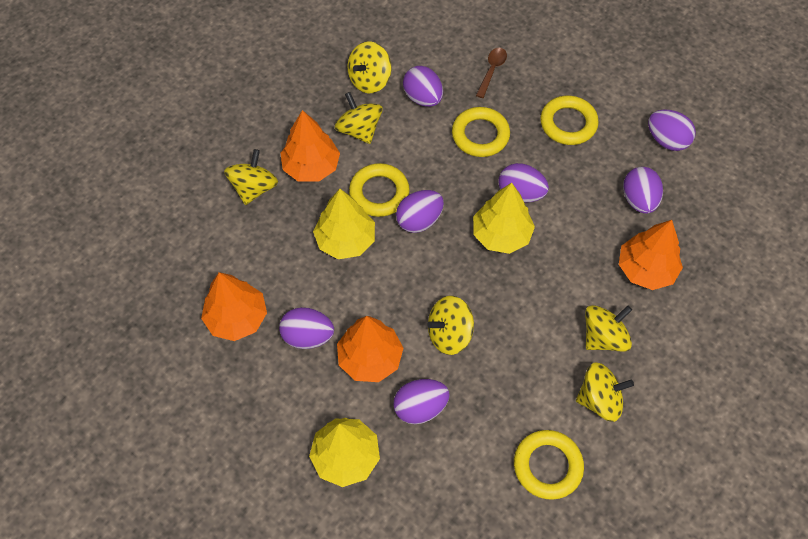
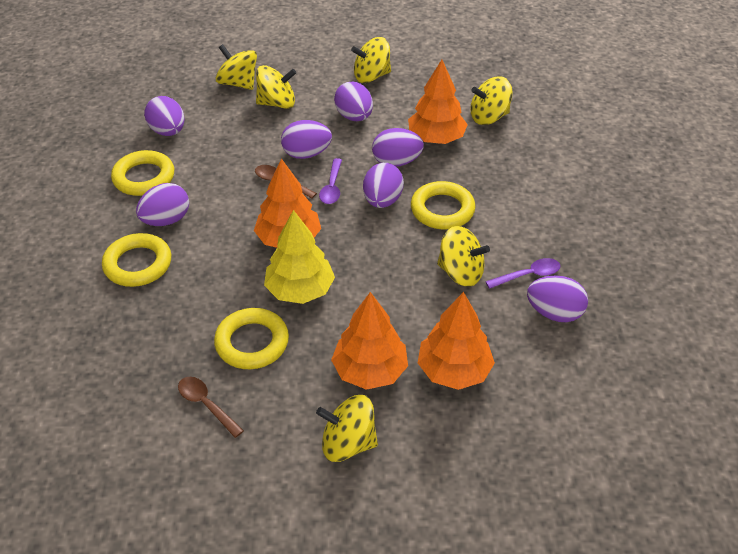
brown spoon: [476,48,507,98] = 1 -> [178,377,244,438] [255,165,317,199] = 2
purple spoon: none = 0 -> [319,158,342,204] [485,258,560,289] = 2
yellow tree: [309,418,380,487] [313,189,375,259] [473,183,535,254] = 3 -> [264,210,335,304] = 1

